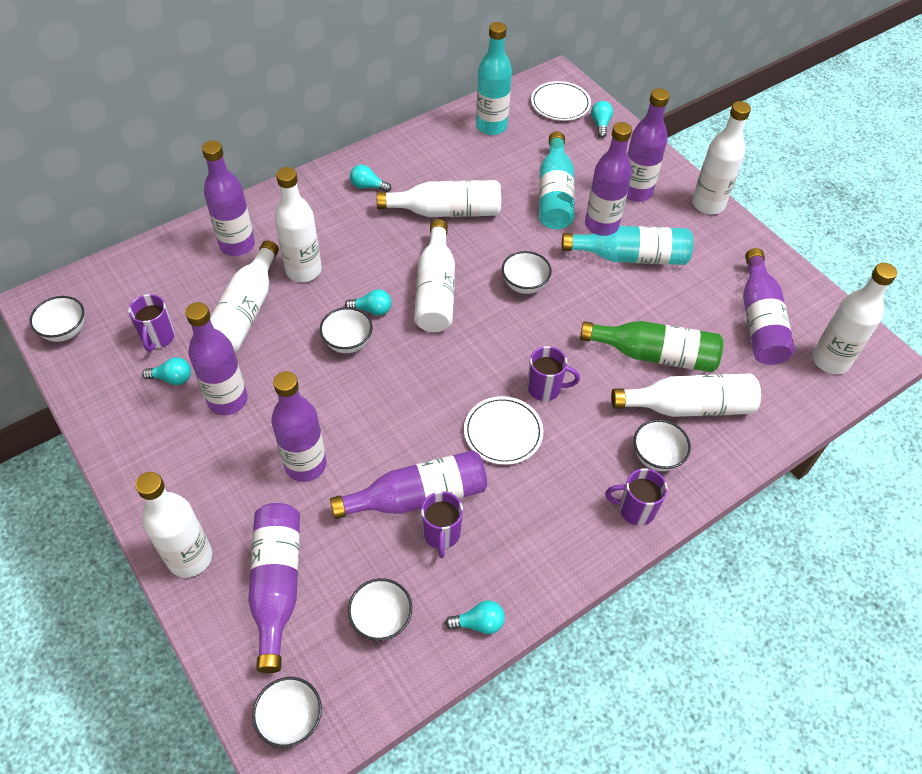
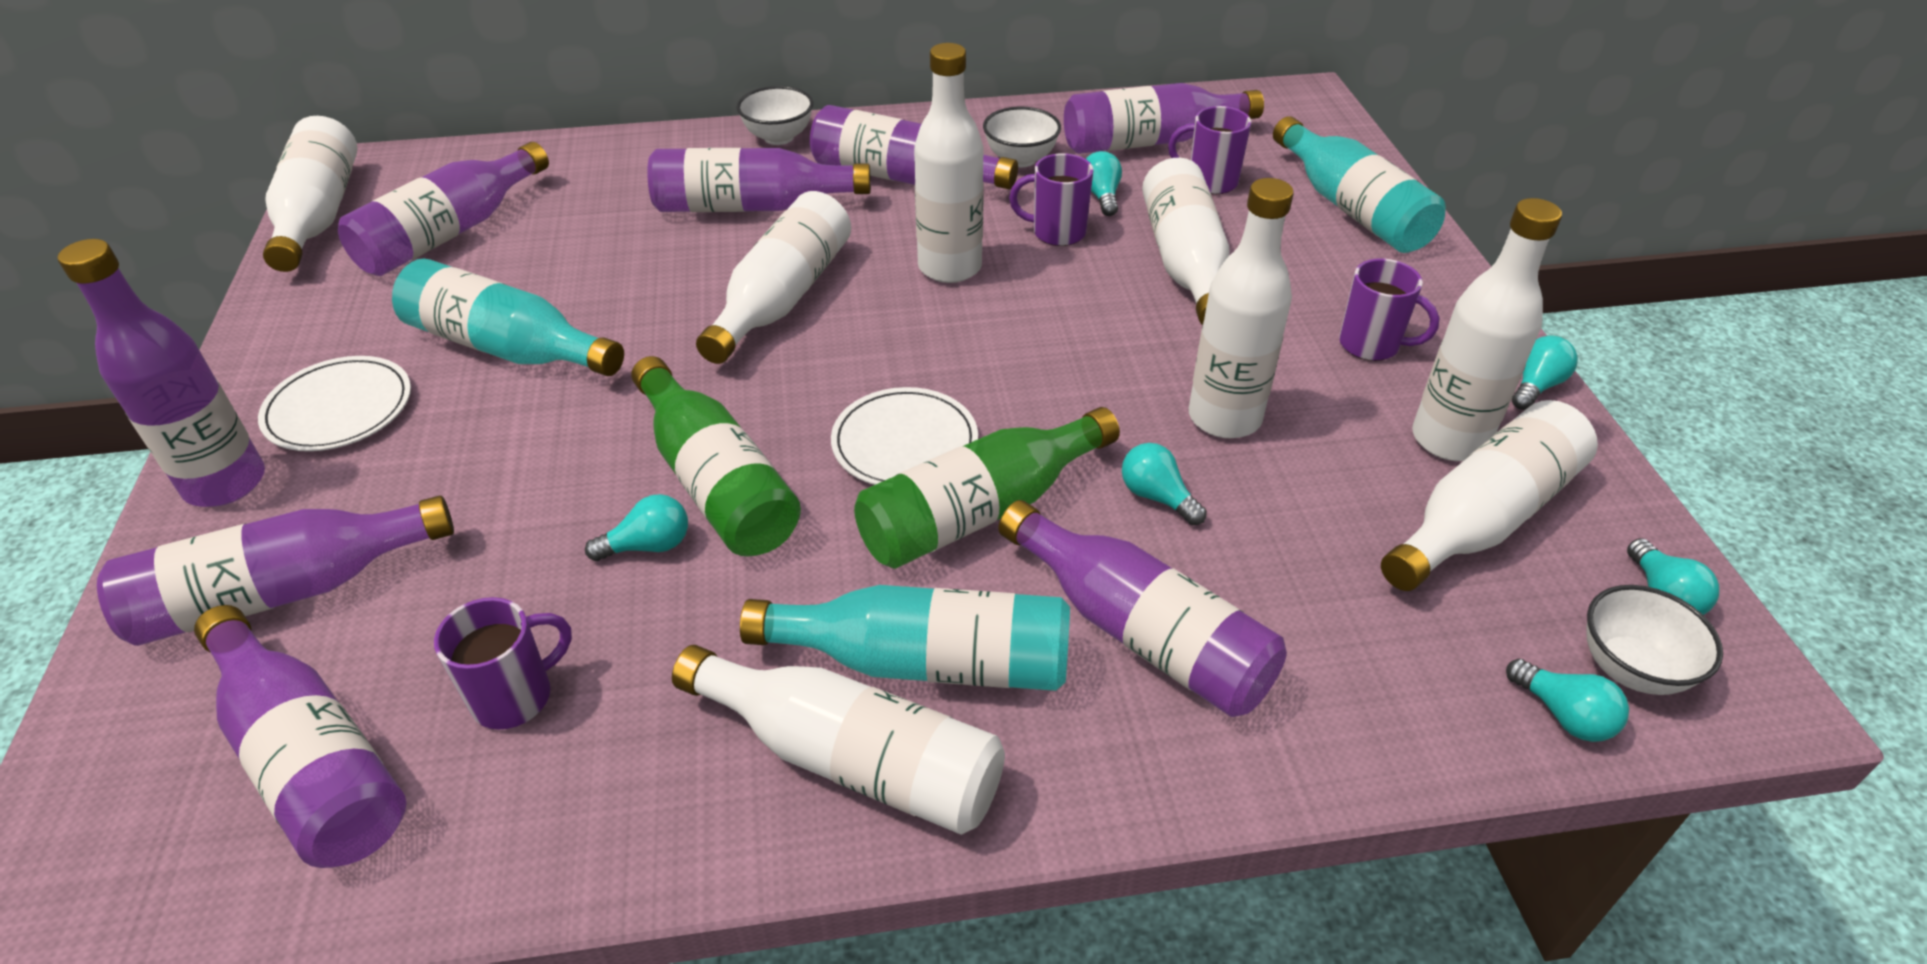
green bottle: [580,321,723,372] = 1 -> [631,356,801,557] [854,407,1120,569] = 2
turquoise light bulb: [142,357,191,385] [345,289,392,316] [350,165,391,192] [445,600,505,634] [591,101,613,138] = 5 -> [585,494,688,561] [1086,151,1122,216] [1122,443,1207,525] [1506,659,1629,742] [1512,335,1578,410] [1627,538,1719,615] = 6
white bowl: [29,296,84,342] [252,677,322,748] [320,307,373,353] [348,578,412,641] [502,251,552,294] [634,419,691,471] = 6 -> [737,86,813,145] [983,107,1061,167] [1586,585,1723,695] = 3

